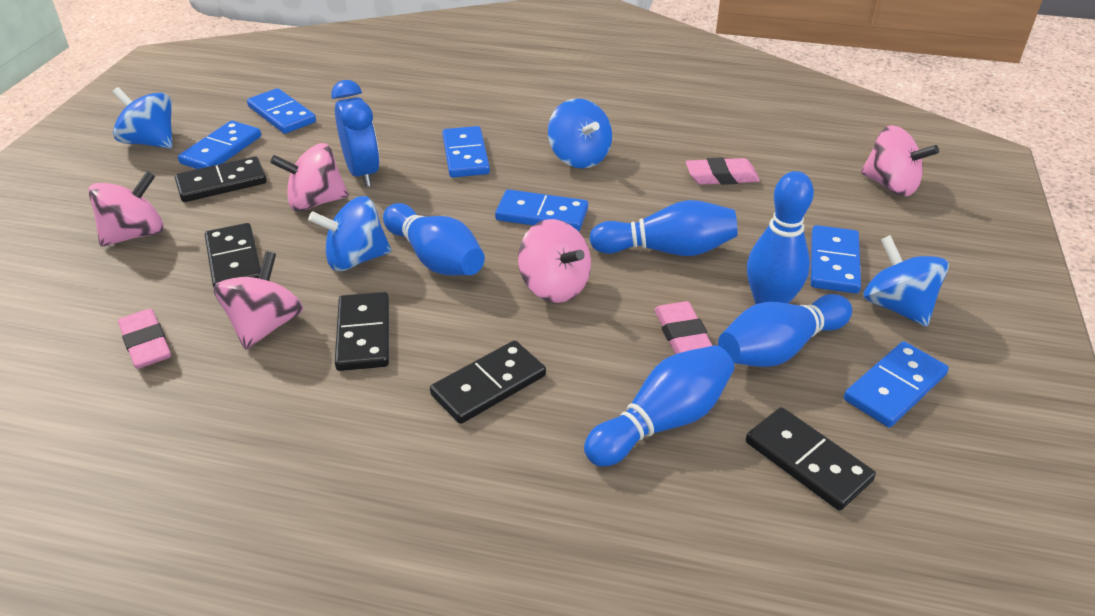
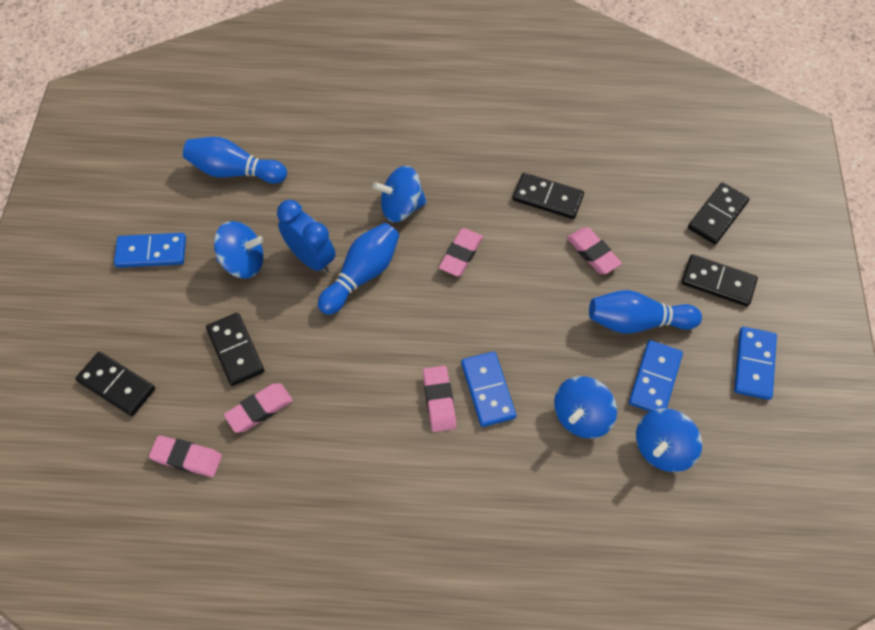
blue bowling pin: [383,203,485,275] [584,345,734,467] [589,200,738,256] [718,294,852,367] [747,171,814,304] = 5 -> [183,137,287,184] [318,223,399,315] [589,290,702,333] = 3
blue domino: [178,121,261,169] [247,88,316,134] [442,126,490,178] [495,189,588,232] [811,225,861,294] [844,341,949,427] = 6 -> [114,233,186,268] [461,352,516,427] [629,340,683,412] [734,327,777,400] = 4
pink eraser: [118,309,171,369] [654,301,713,354] [686,157,760,185] = 3 -> [149,435,222,477] [224,383,293,433] [423,366,456,432] [439,228,483,276] [567,227,622,274] = 5
pink spinning top: [88,171,164,246] [213,251,303,350] [270,143,349,212] [518,219,591,303] [861,125,939,196] = 5 -> none = 0

